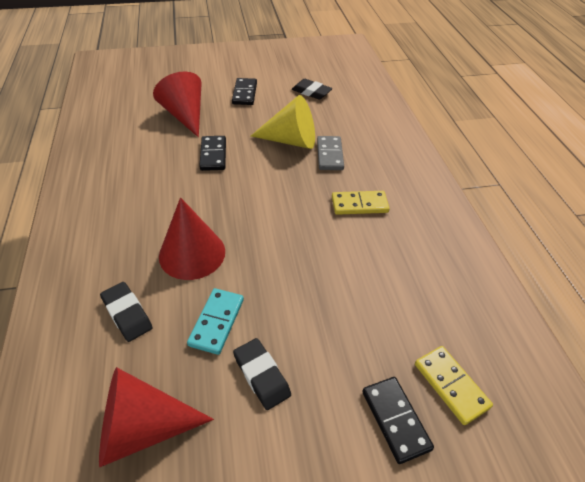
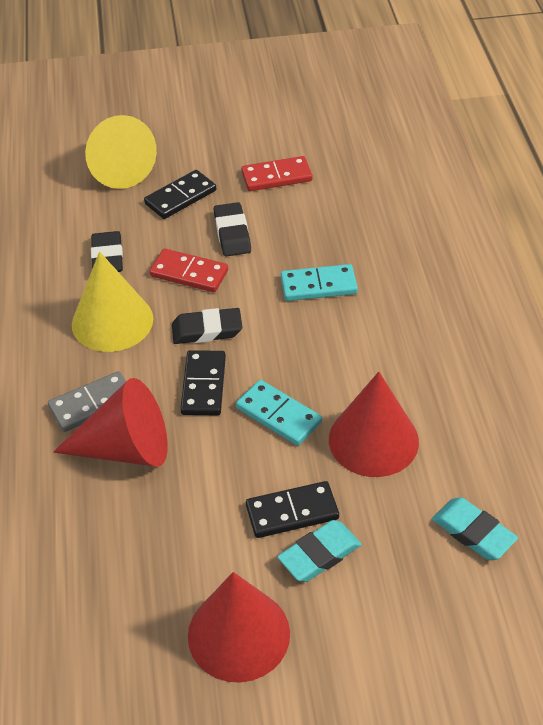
red domino: none = 0 -> [149,248,228,292] [241,156,313,191] = 2
turquoise domino: [187,288,244,355] = 1 -> [236,380,322,446] [281,264,358,301] = 2
turquoise eraser: none = 0 -> [277,520,362,582] [432,497,518,560] = 2
yellow cone: [251,95,315,149] = 1 -> [72,252,153,352] [85,115,157,189] = 2
yellow domino: [332,191,390,215] [415,346,493,425] = 2 -> none = 0

